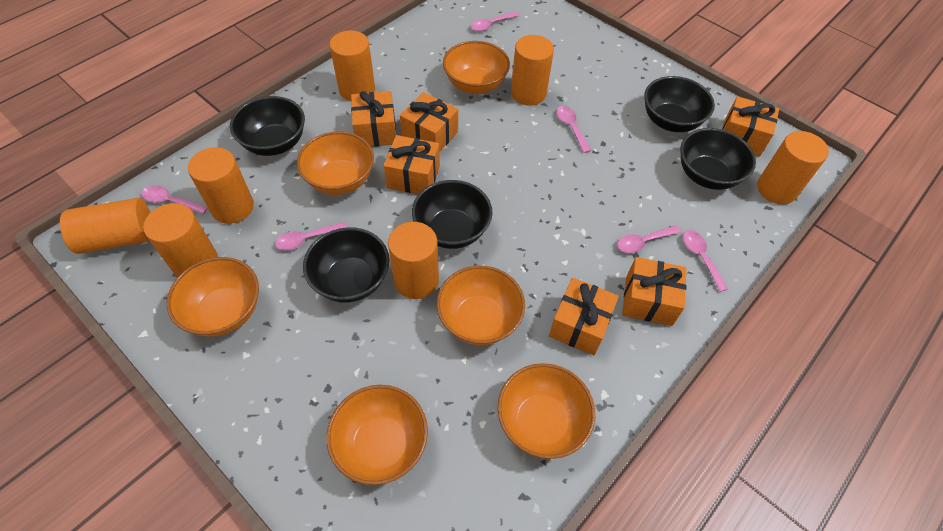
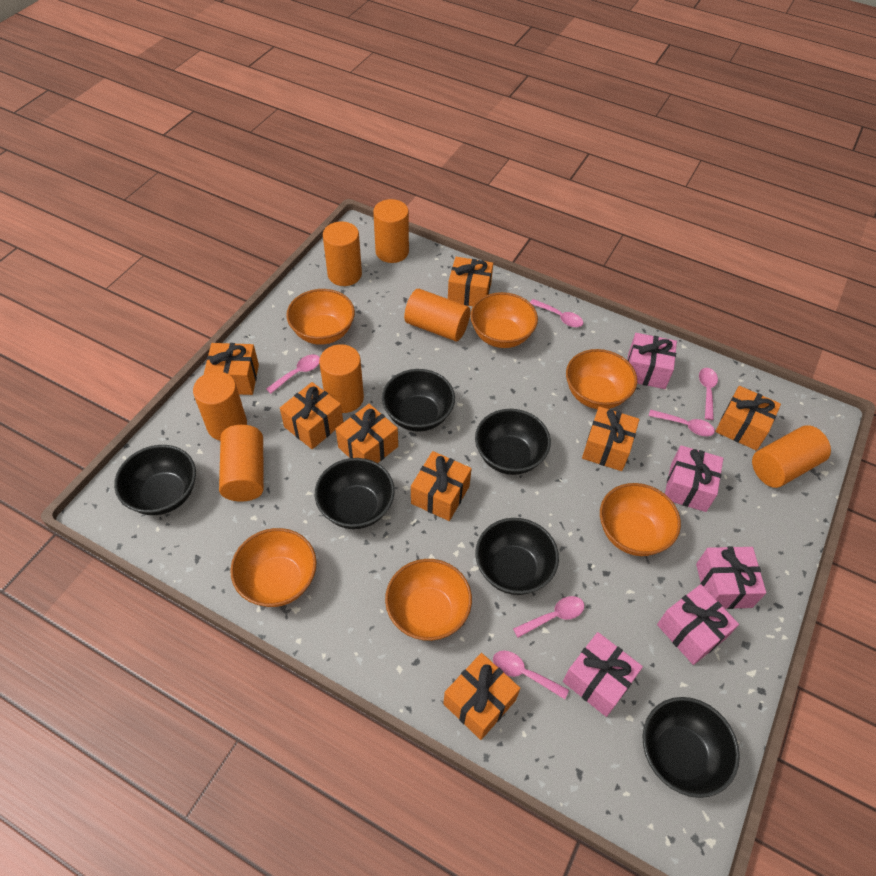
black bowl: [230,96,305,156] [303,227,389,303] [412,180,493,249] [644,76,715,132] [680,128,756,190] = 5 -> [114,445,196,515] [315,458,395,529] [382,369,455,432] [475,409,551,475] [476,518,559,595] [643,697,740,798] = 6
orange gift: [351,91,396,147] [383,135,440,194] [400,92,458,152] [549,278,619,355] [622,257,687,326] [722,96,779,157] = 6 -> [204,343,259,395] [280,382,343,449] [336,404,398,463] [411,451,472,521] [443,653,520,740] [448,257,493,306] [582,406,639,471] [715,386,781,451] = 8
pink gift: none = 0 -> [563,632,643,717] [627,333,677,389] [657,584,739,665] [665,445,723,512] [696,546,766,609] = 5

